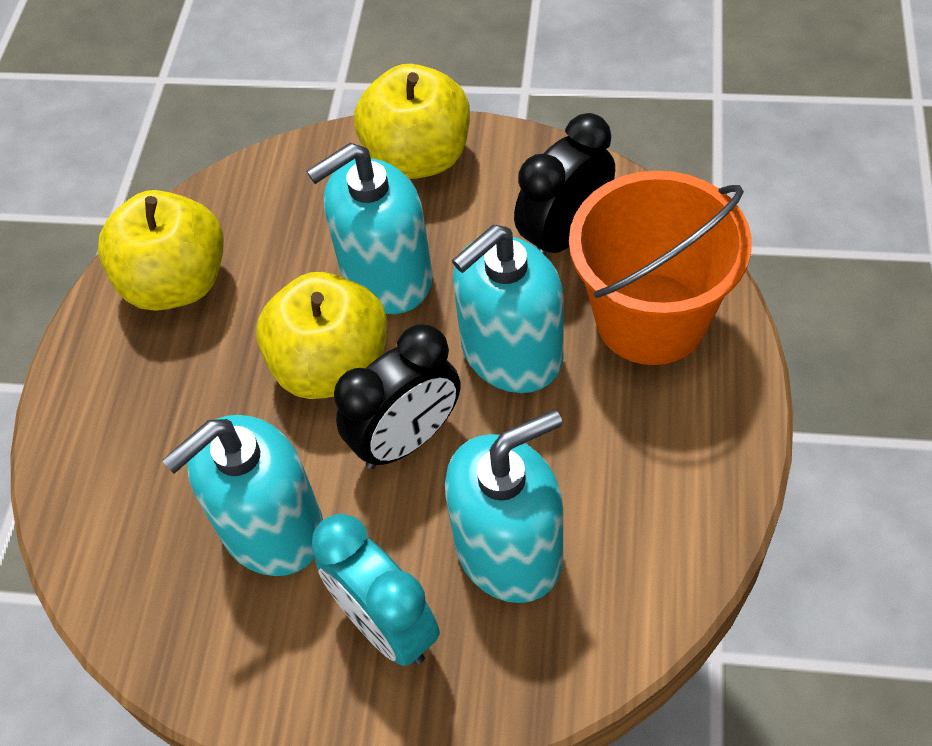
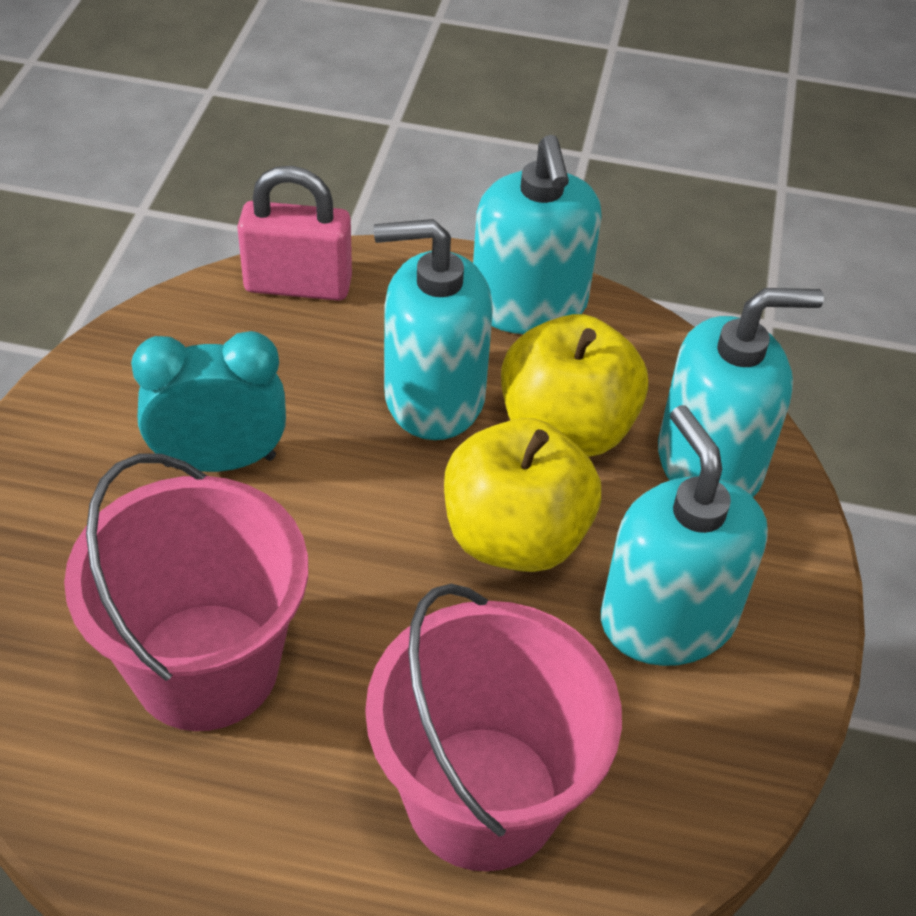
black clock: [334,324,460,469] [514,113,615,255] = 2 -> none = 0
orange bucket: [569,171,752,365] = 1 -> none = 0
pink bucket: none = 0 -> [64,454,308,731] [365,584,622,871] = 2
pink padlock: none = 0 -> [237,166,352,301] = 1
yellow apple: [98,190,224,311] [256,272,387,399] [354,64,470,179] = 3 -> [444,418,601,572] [501,314,648,457] = 2

